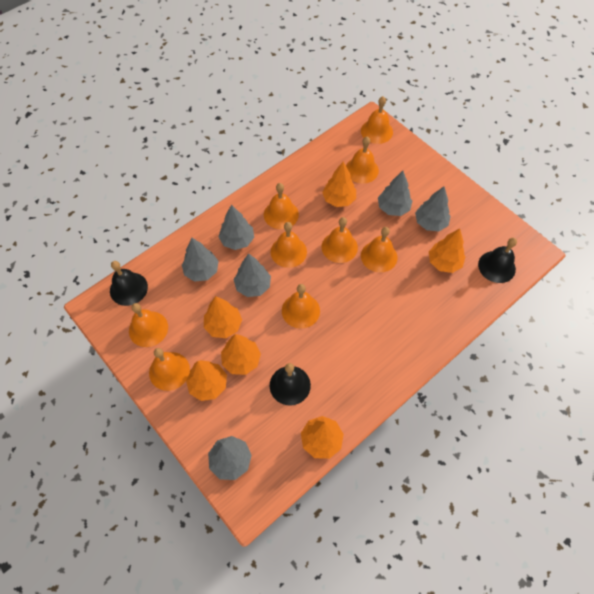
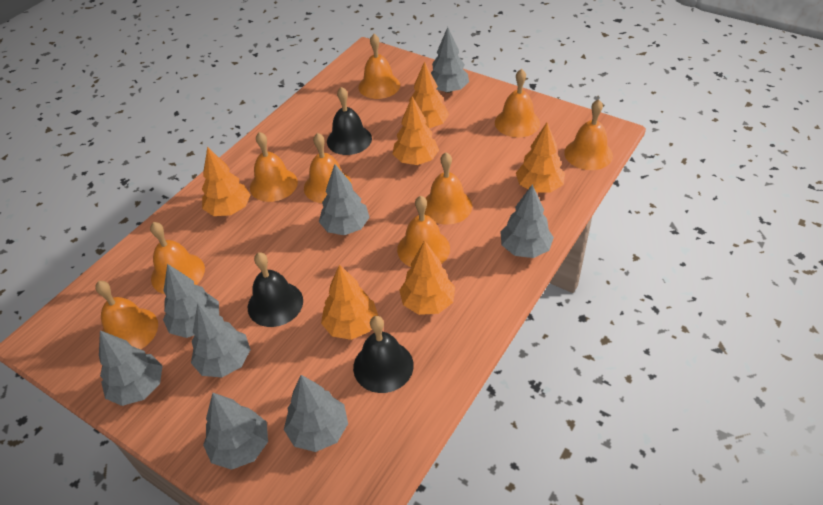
grey tree: [182,238,219,282] [208,436,252,480] [218,205,254,250] [234,253,271,297] [378,171,412,216] [415,187,451,231] = 6 -> [99,330,163,406] [163,264,219,338] [191,303,251,377] [203,393,268,470] [284,375,348,452] [319,164,370,235] [431,27,469,93] [500,185,554,258] = 8

